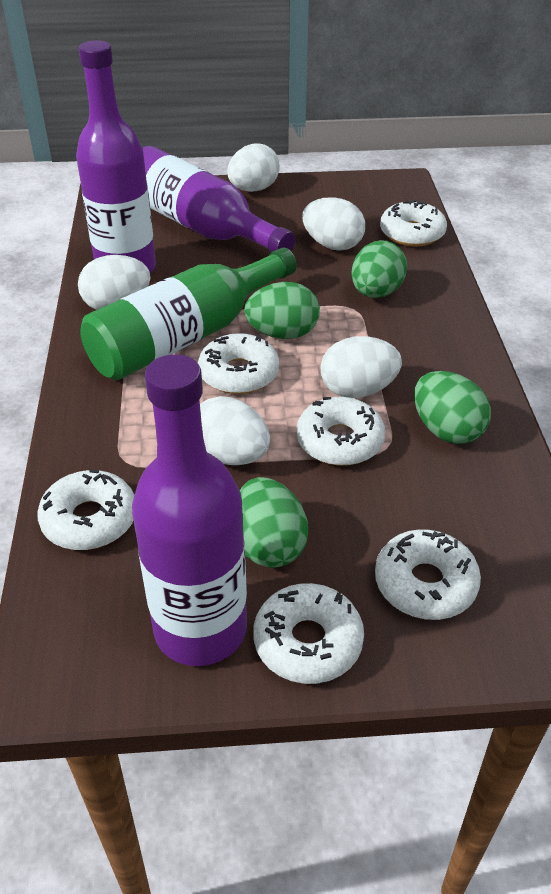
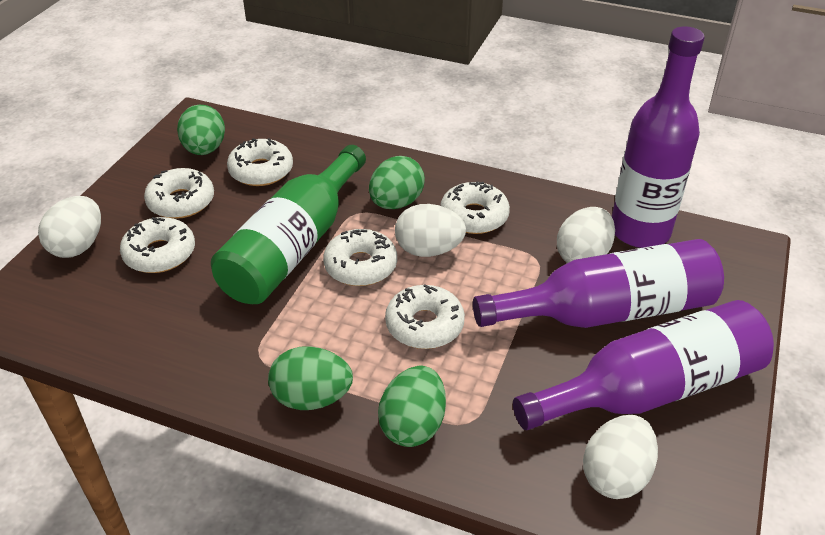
white egg: [78,255,150,310] [200,396,270,465] [227,143,280,192] [302,197,365,251] [320,336,402,398] = 5 -> [38,196,101,258] [395,204,466,257] [557,207,615,263] [583,415,658,499] = 4

